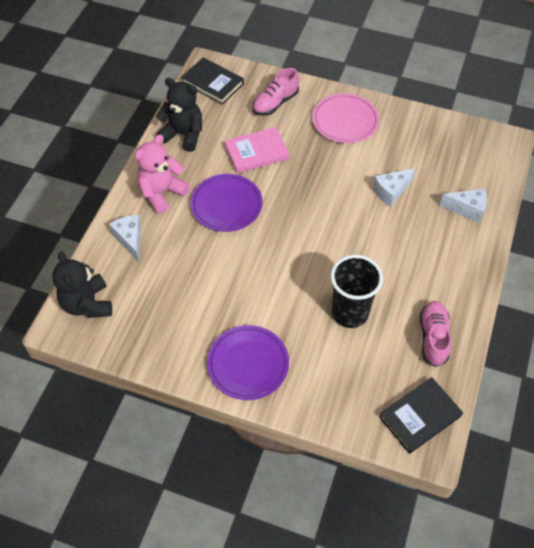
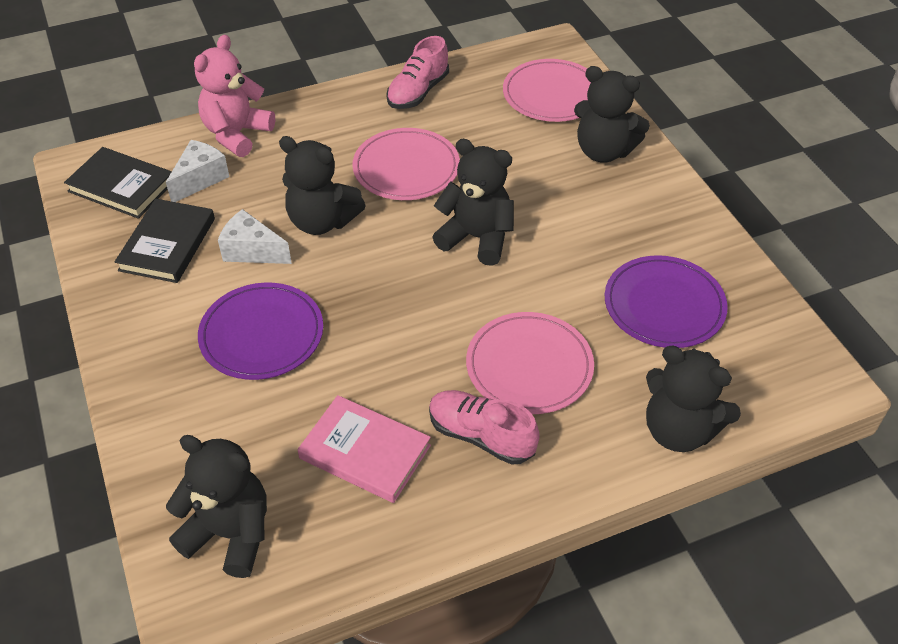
black cup: [331,255,383,328] = 1 -> none = 0
black teddy bear: [52,251,112,318] [156,78,202,152] = 2 -> [166,435,267,578] [279,136,366,235] [432,139,514,266] [574,66,650,163] [646,346,741,452] = 5
pink plate: [312,93,379,143] = 1 -> [352,128,460,200] [466,312,594,414] [503,59,591,122] = 3
white cheese: [109,215,141,262] [373,168,415,207] [439,188,487,223] = 3 -> [166,140,230,202] [218,209,292,264] = 2

